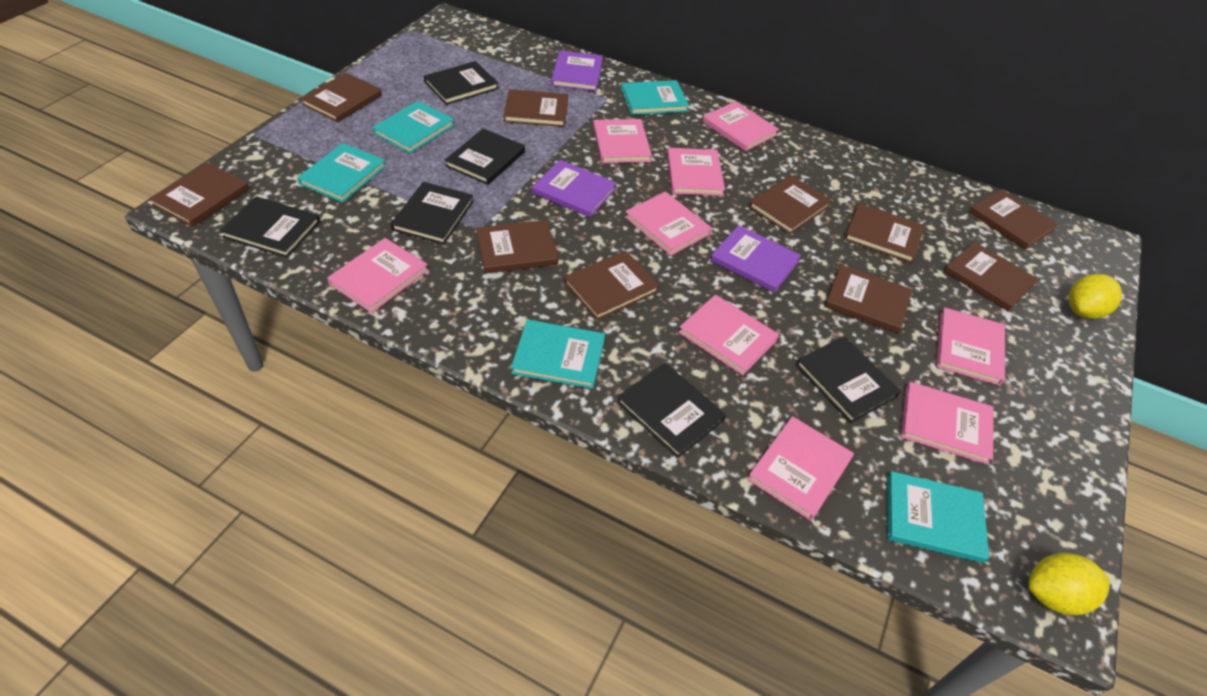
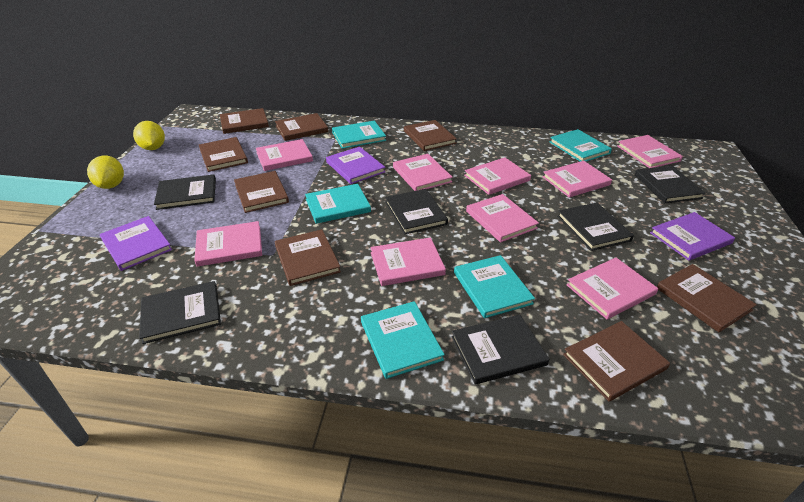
brown book: [149,163,249,227] [301,73,382,122] [476,220,558,273] [503,89,568,127] [564,250,660,320] [749,175,832,234] [825,265,912,333] [844,203,925,263] [944,242,1038,311] [969,189,1058,249] = 10 -> [199,137,248,172] [220,108,269,134] [234,171,289,213] [275,113,328,141] [275,229,341,286] [404,120,457,151] [563,321,670,401] [657,264,757,332] = 8

